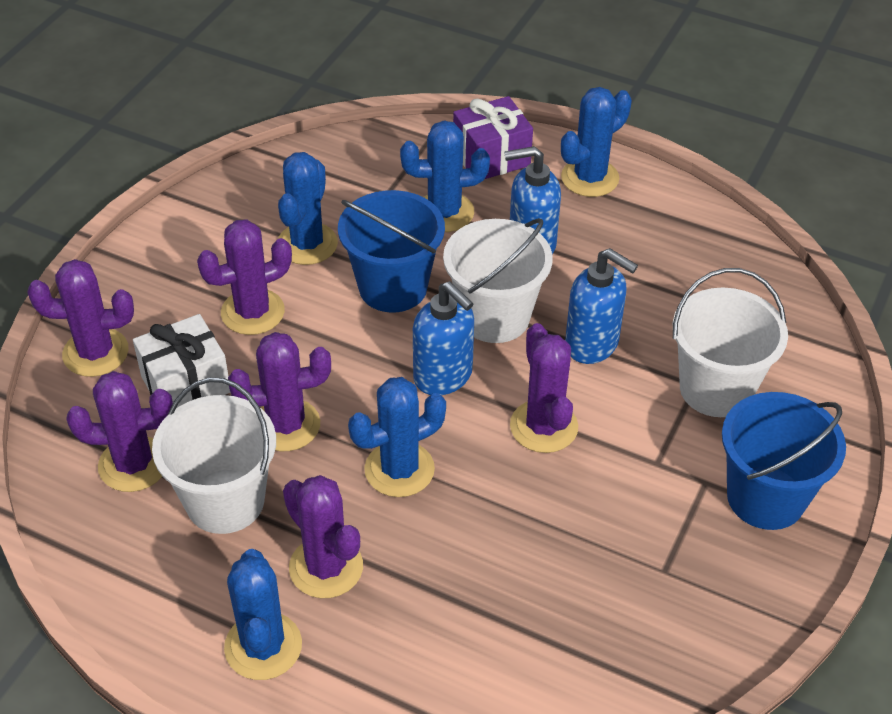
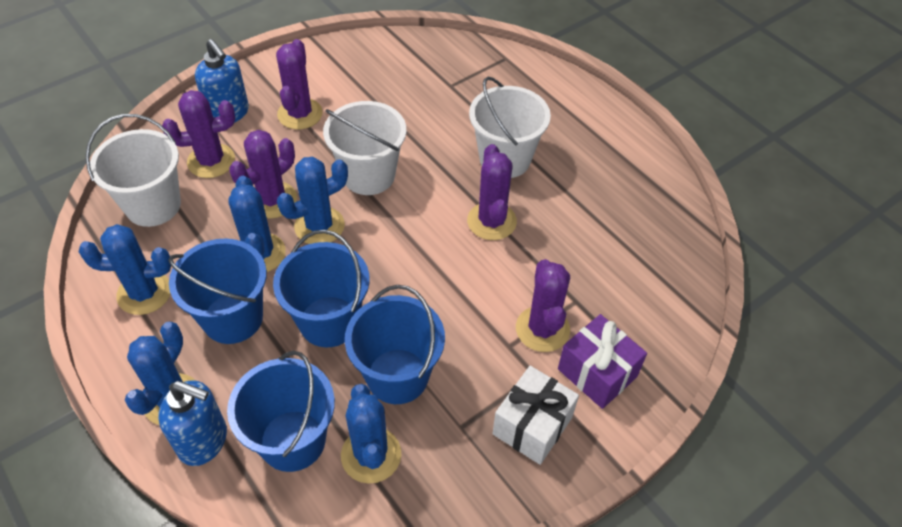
blue bucket: [338,190,445,313] [722,392,846,530] = 2 -> [168,238,267,344] [227,351,335,472] [273,230,370,347] [345,285,445,404] = 4
blue soap dispenser: [413,281,474,395] [504,146,561,254] [565,248,638,364] = 3 -> [158,380,227,466] [195,39,249,123] = 2
purple cactus: [27,259,134,377] [66,371,173,492] [197,219,292,335] [228,332,331,451] [283,475,363,598] [510,323,578,453] = 6 -> [162,90,235,178] [229,130,297,219] [276,39,323,129] [467,144,517,240] [516,259,570,352] = 5

